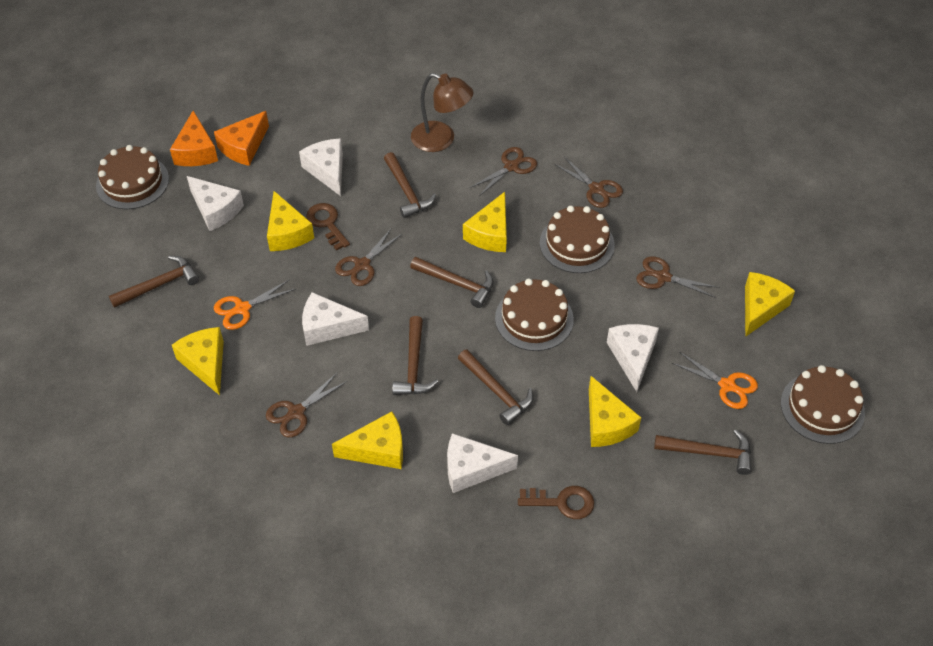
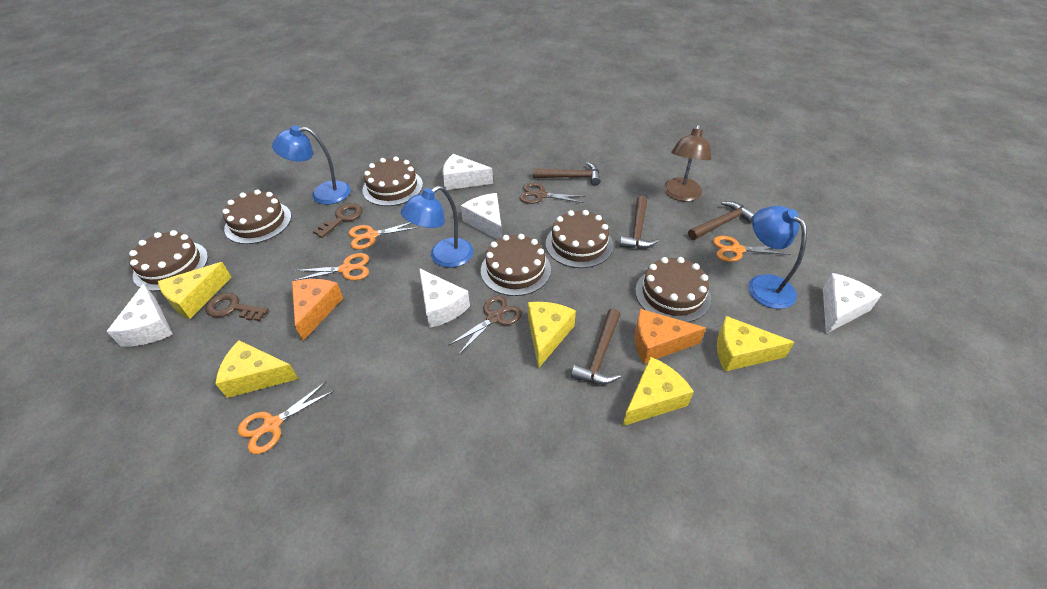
blue lamp: none = 0 -> [272,125,351,205] [401,186,473,268] [748,206,807,309] = 3
brown cake: [96,145,169,209] [495,279,574,351] [540,206,615,273] [781,365,865,444] = 4 -> [129,230,208,291] [222,190,291,244] [362,157,423,206] [481,234,551,296] [546,210,613,268] [635,257,711,322] = 6
brown hammer: [109,256,199,308] [384,152,436,218] [392,316,438,395] [410,257,493,308] [458,350,533,425] [654,430,751,475] = 6 -> [533,162,601,186] [571,308,621,384] [619,196,659,249] [688,201,755,240] = 4
brown scissors: [266,373,347,438] [335,229,403,286] [470,147,537,196] [554,157,623,208] [636,256,719,298] = 5 -> [448,296,522,354] [520,183,586,204] = 2
orange scissors: [214,280,295,330] [672,352,758,409] = 2 -> [238,382,334,454] [293,253,369,281] [349,223,419,250] [713,236,790,262] = 4
yellow cheese: [172,327,224,395] [267,191,314,251] [332,411,403,469] [463,192,507,252] [589,376,641,447] [745,272,795,337] = 6 -> [158,262,231,319] [215,340,298,398] [528,302,576,369] [623,357,694,426] [717,316,795,371] = 5

